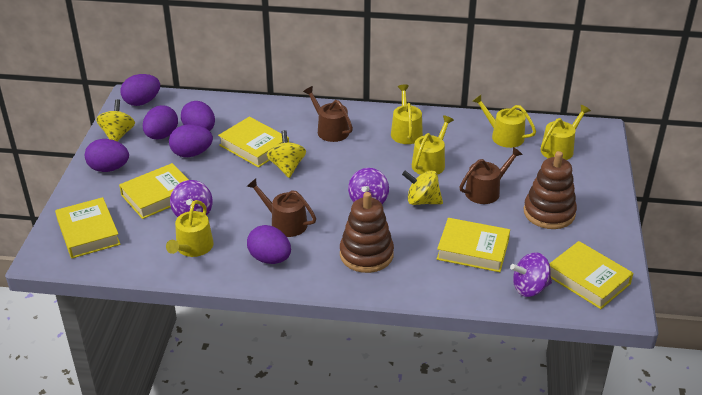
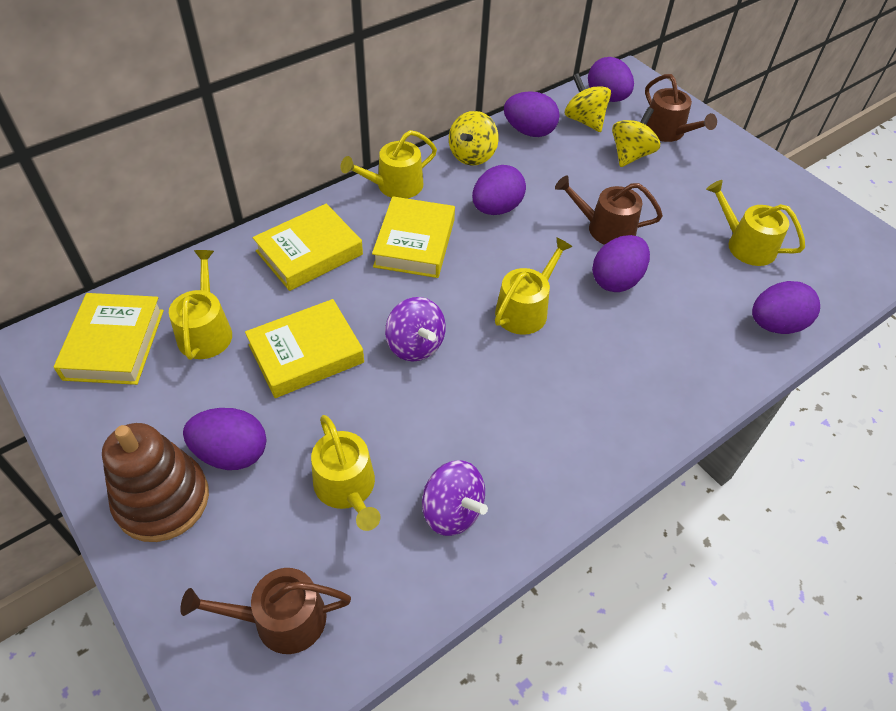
brown stacking toy: [340,192,394,273] [524,151,577,229] = 2 -> [102,423,209,542] = 1
purple spinning top: [170,180,213,217] [348,168,389,204] [510,252,552,297] = 3 -> [385,297,446,361] [422,460,488,536] = 2
yellow book: [55,197,120,258] [119,163,189,219] [218,117,289,168] [437,218,510,272] [549,241,634,309] = 5 -> [54,293,164,385] [245,299,364,398] [253,204,363,291] [372,196,455,278] = 4

